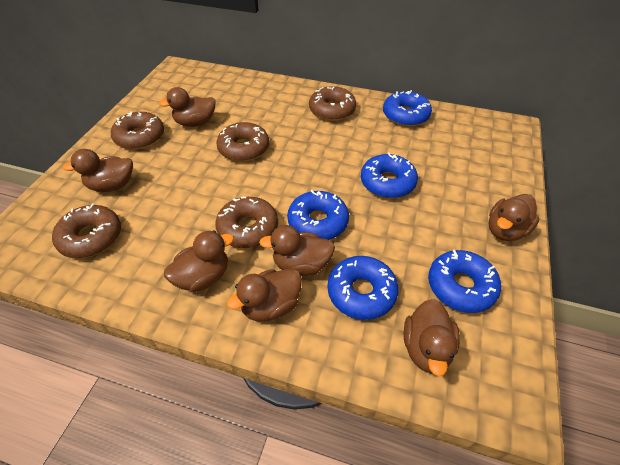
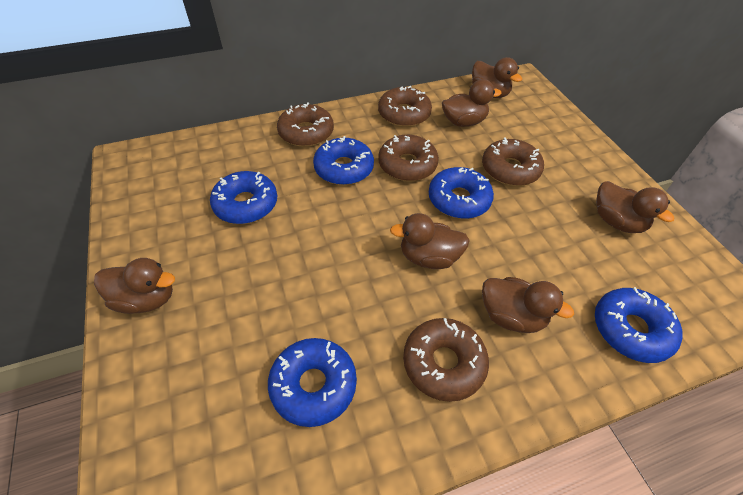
brown duck: [63,149,133,192] [159,87,216,127] [164,231,234,292] [227,268,302,322] [259,225,335,276] [404,299,460,377] [488,194,539,241] = 7 -> [94,258,175,314] [390,213,470,269] [442,79,501,127] [472,57,522,98] [482,277,574,333] [596,181,674,233] = 6

